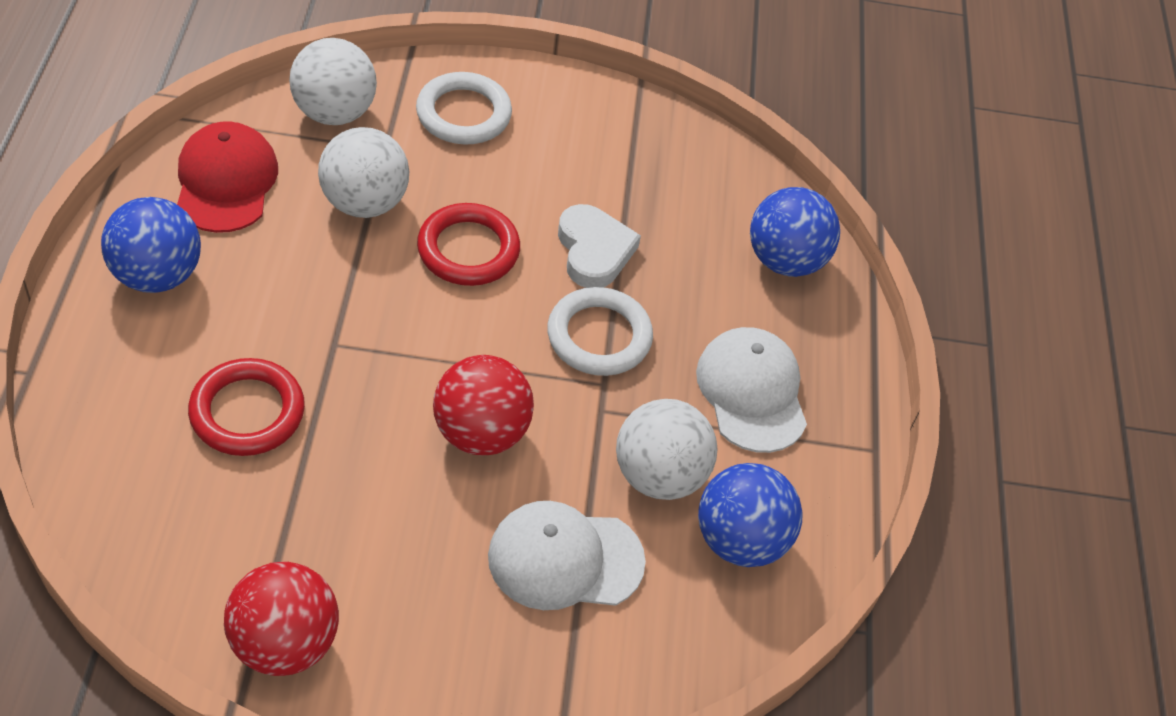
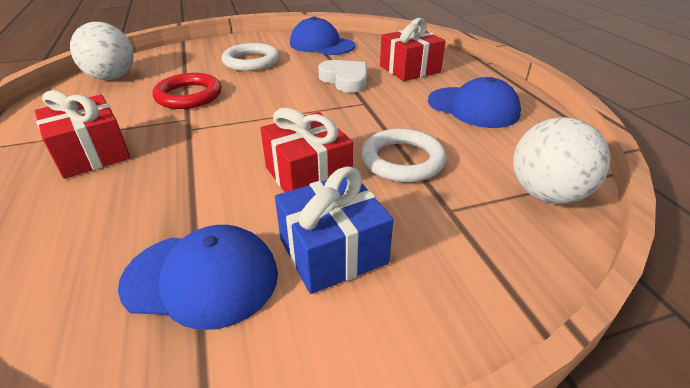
blue ball: [101,197,201,293] [698,463,803,567] [750,187,840,277] = 3 -> none = 0
blue cap: none = 0 -> [118,225,278,330] [290,16,355,55] [428,77,521,128] = 3
blue gift: none = 0 -> [275,166,393,294] = 1
red ball: [224,562,339,676] [433,355,534,455] = 2 -> none = 0
red cap: [177,121,278,233] = 1 -> none = 0
red gift: none = 0 -> [35,90,130,179] [260,108,353,192] [380,18,446,81] = 3
red ring: [188,358,305,456] [417,203,520,286] = 2 -> [152,73,222,109] = 1
white ball: [289,38,377,125] [318,127,409,218] [616,399,718,500] = 3 -> [70,22,134,80] [513,117,610,204] = 2
white cap: [488,501,646,610] [696,327,807,453] = 2 -> none = 0

